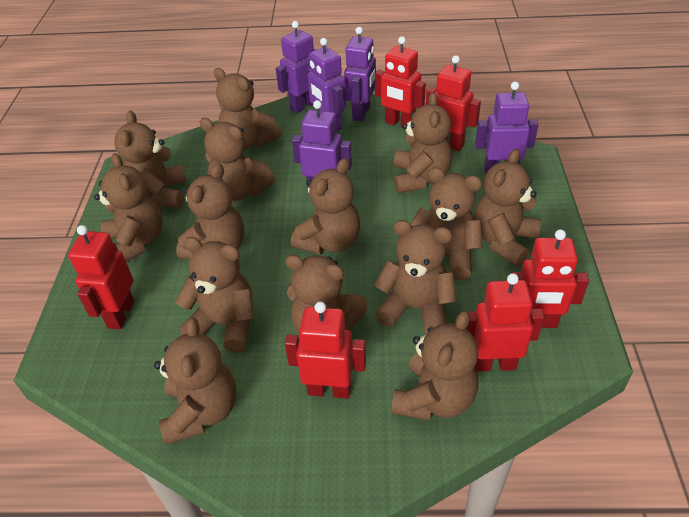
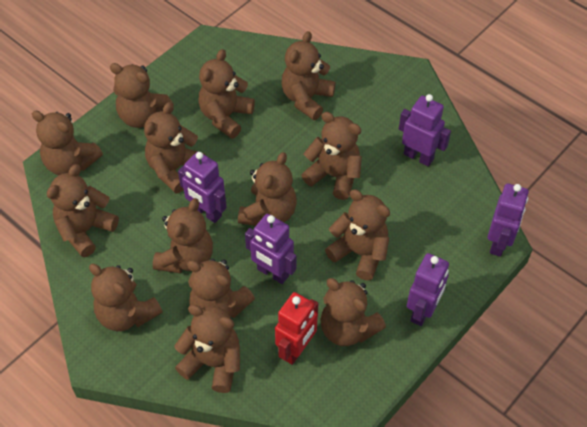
red robot: [68,225,134,329] [285,302,366,399] [375,36,426,128] [426,55,481,151] [466,273,544,372] [511,229,589,328] = 6 -> [275,292,318,365] = 1

